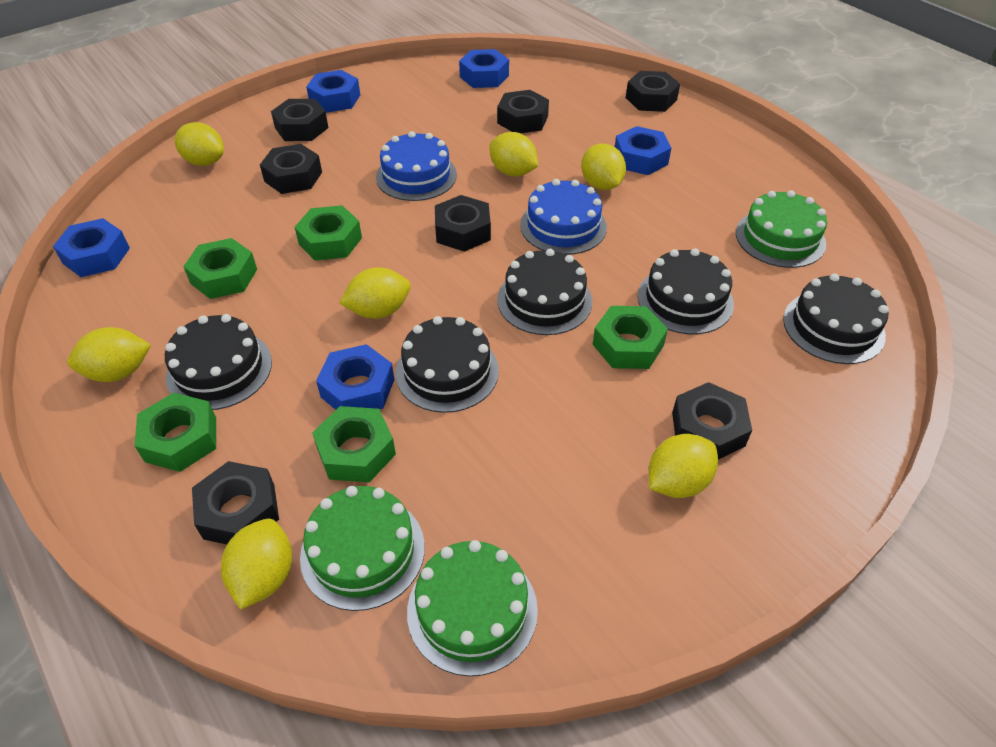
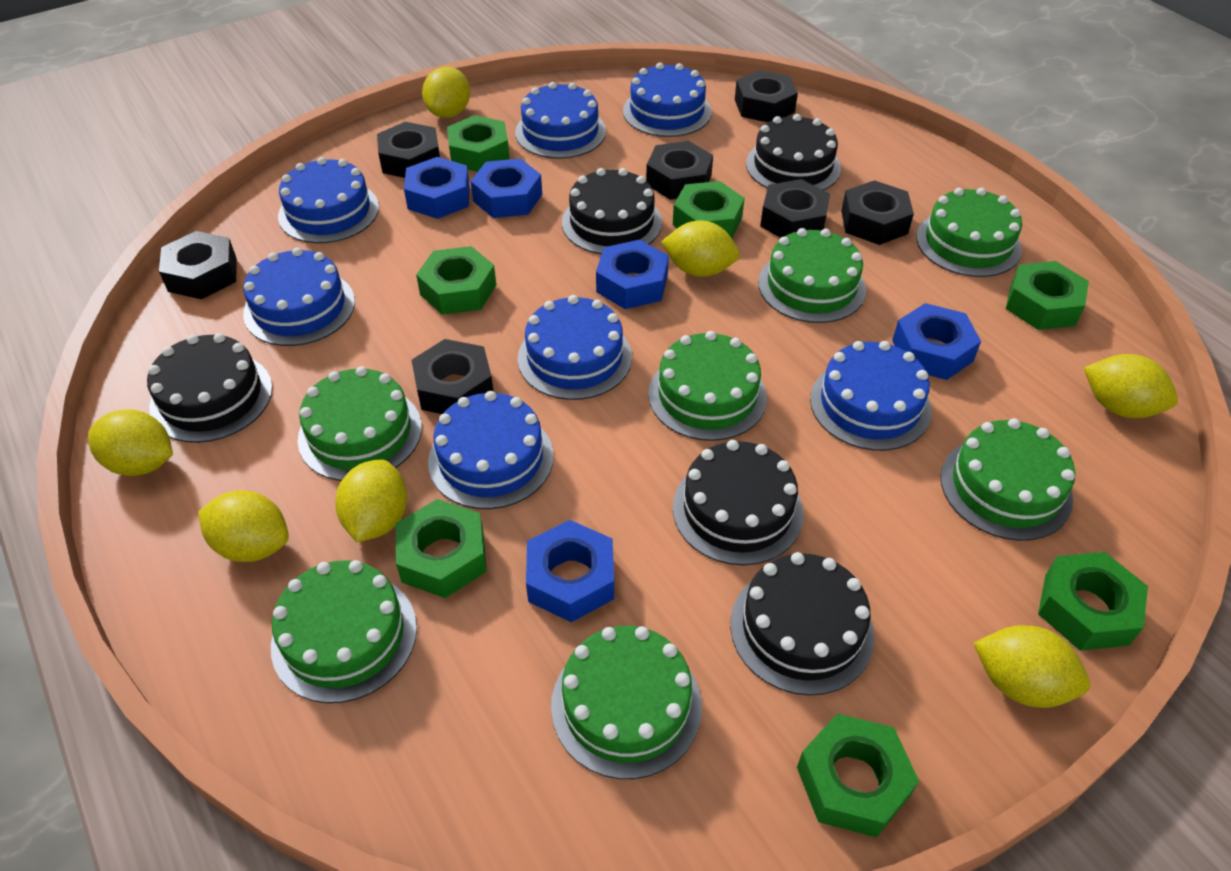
blue cake: [376,131,457,201] [520,179,607,255] = 2 -> [243,248,355,346] [278,157,379,243] [428,391,554,509] [515,82,606,159] [518,295,632,400] [623,63,712,137] [810,341,931,451] = 7
green cake: [300,486,425,611] [407,540,538,676] [736,190,827,268] = 3 -> [271,560,417,703] [298,366,422,481] [551,626,702,779] [648,331,767,441] [758,228,866,323] [916,188,1022,277] [940,418,1075,541] = 7
green nut: [135,393,216,472] [183,238,257,299] [295,205,362,261] [312,406,396,482] [593,306,668,369] = 5 -> [396,499,487,598] [416,246,496,315] [447,115,510,172] [673,181,745,238] [797,713,919,838] [1006,261,1089,330] [1038,552,1148,651] = 7

